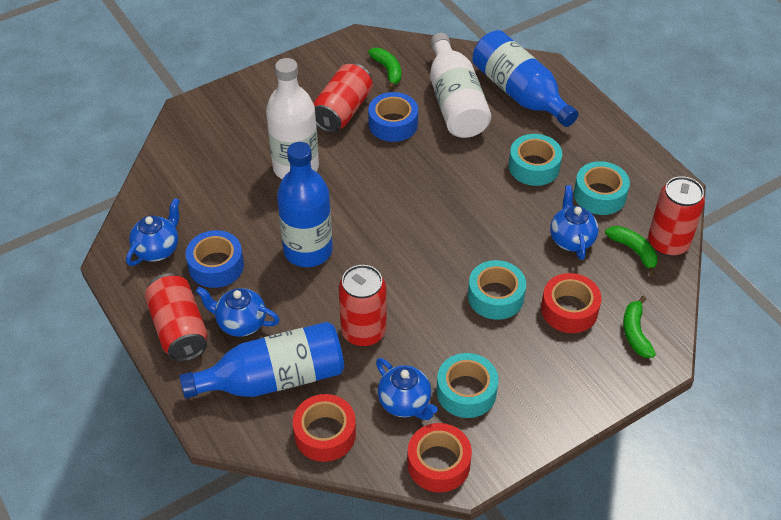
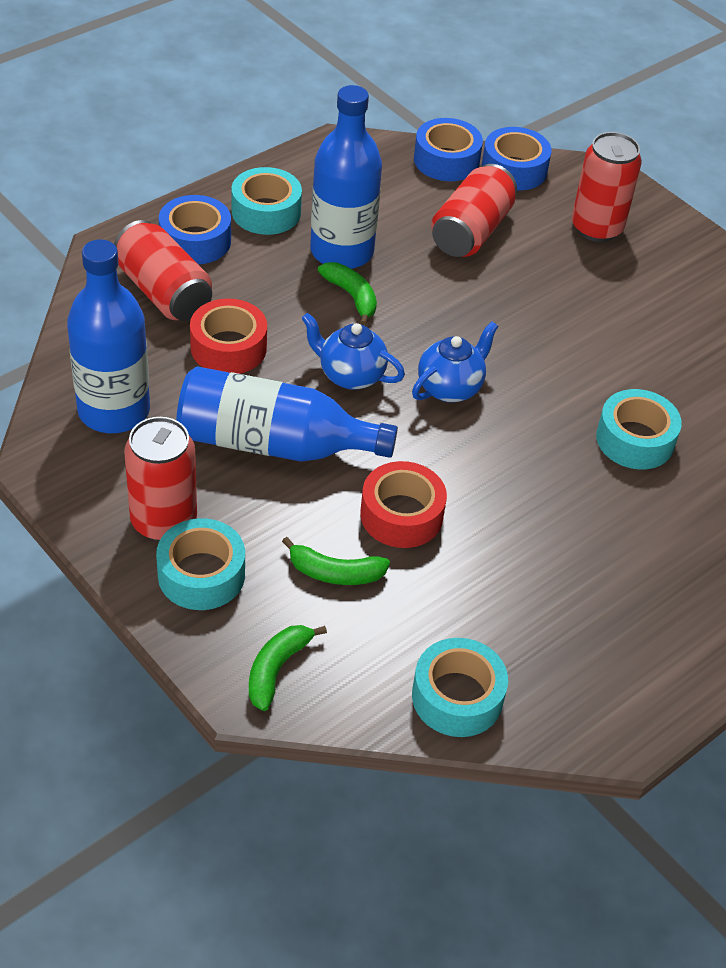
blue tape: [185,230,244,288] [368,92,418,142] = 2 -> [159,195,231,264] [414,118,483,181] [482,127,552,191] = 3
blue teapot: [126,198,180,266] [196,287,280,337] [376,358,438,420] [550,185,599,260] = 4 -> [302,313,405,390] [412,321,498,402] = 2
red tape: [293,394,356,462] [407,423,472,492] [541,273,602,333] = 3 -> [190,298,267,374] [360,461,447,548] = 2
white bottle: [266,58,319,179] [430,33,491,138] = 2 -> none = 0

